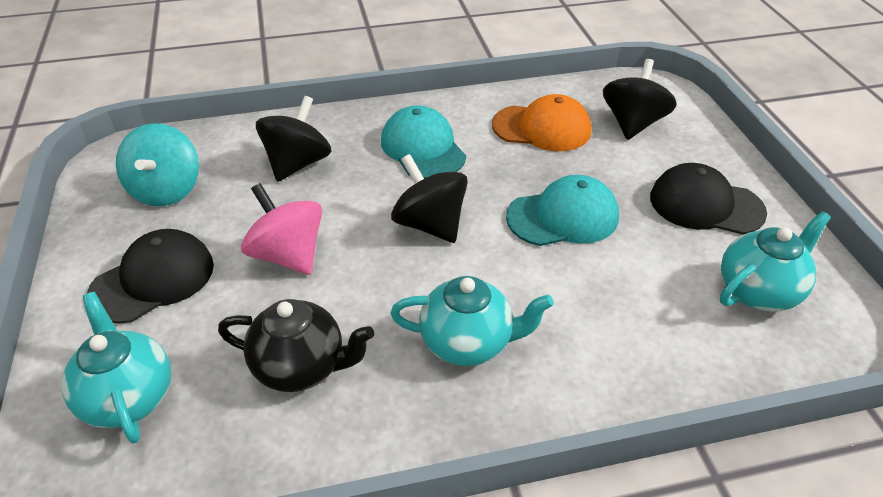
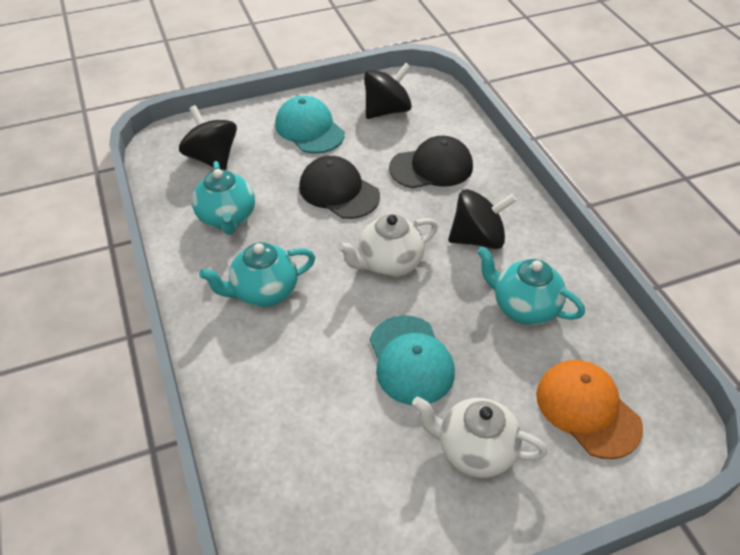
black teapot: [218,299,374,392] = 1 -> none = 0
pink spinning top: [241,183,322,275] = 1 -> none = 0
turquoise spinning top: [116,123,199,206] = 1 -> none = 0
white teapot: none = 0 -> [337,214,438,277] [412,397,548,478] = 2

